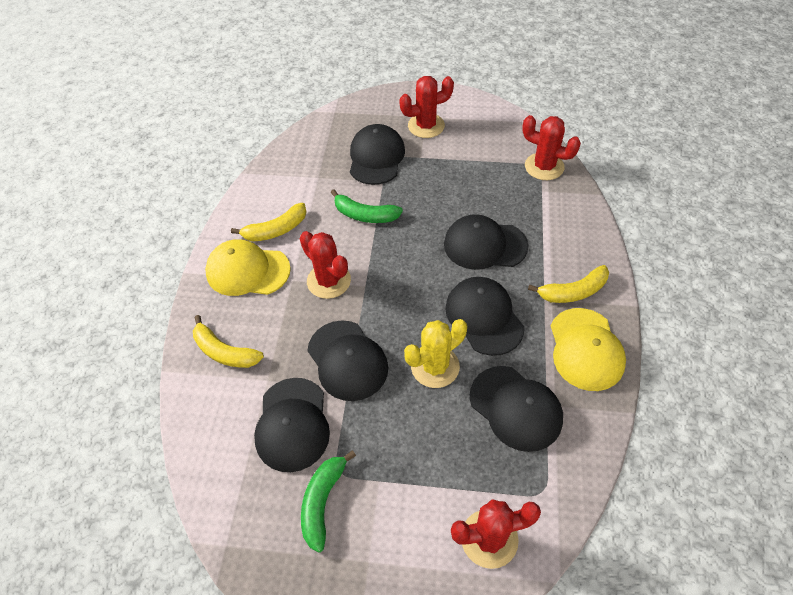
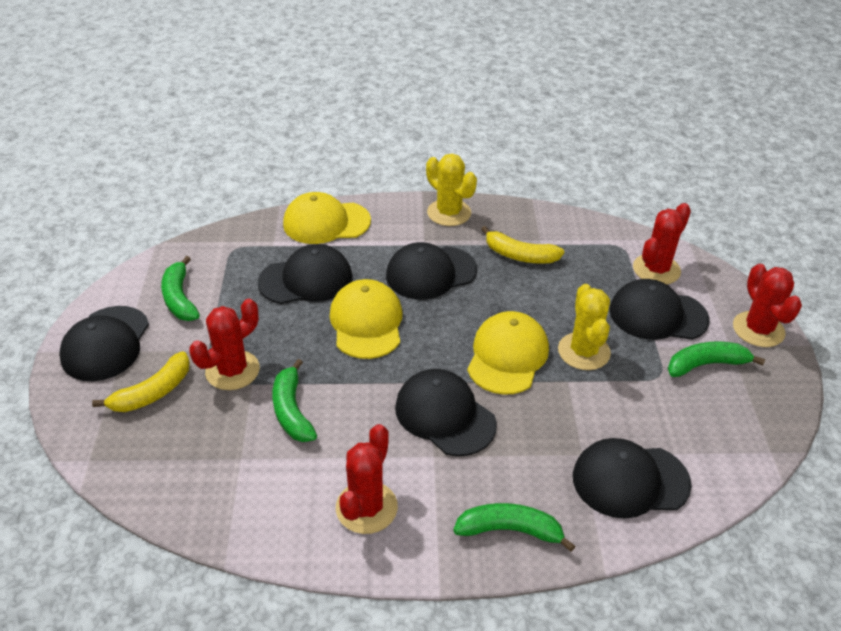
green banana: [301,450,356,553] [331,189,403,223] = 2 -> [161,256,200,321] [272,359,317,442] [453,503,575,552] [668,341,765,377] = 4
yellow banana: [193,315,264,368] [231,203,306,242] [528,265,609,303] = 3 -> [92,351,190,412] [481,226,564,264] = 2
yellow cactus: [404,319,467,388] = 1 -> [426,154,477,226] [558,284,611,370] = 2
yellow cap: [205,239,291,296] [551,308,626,391] = 2 -> [283,192,371,244] [329,279,403,359] [467,311,549,395] = 3

